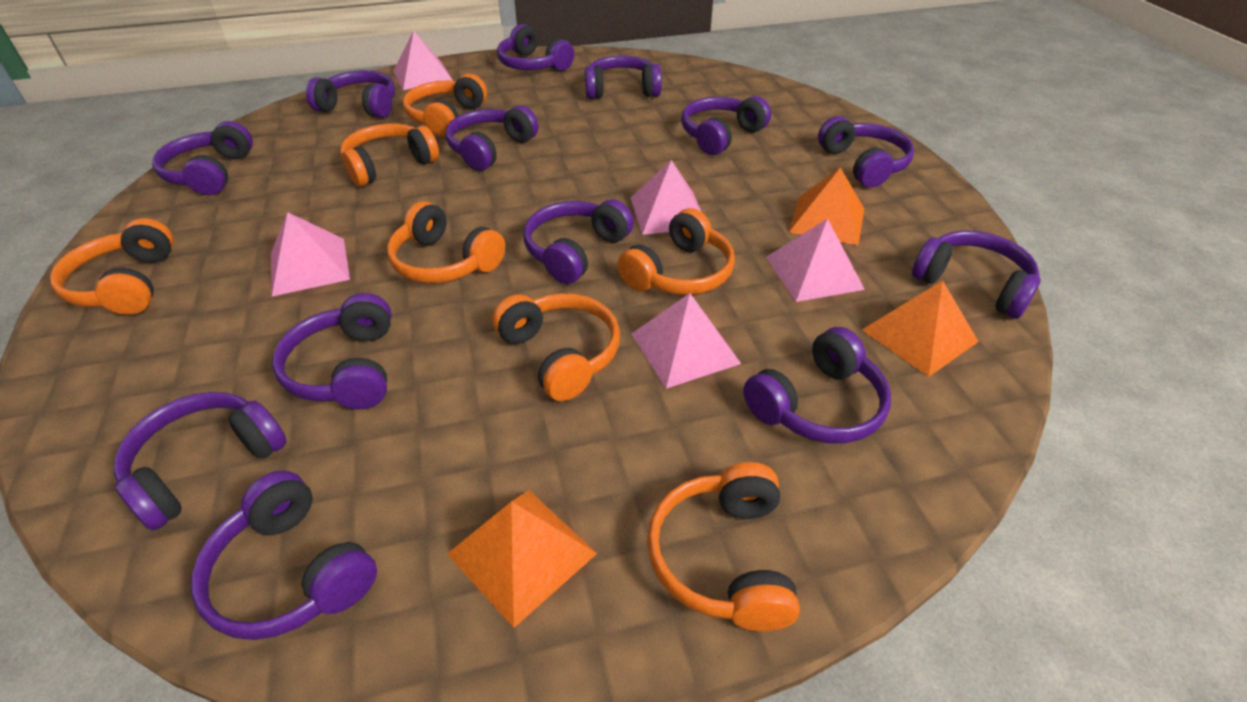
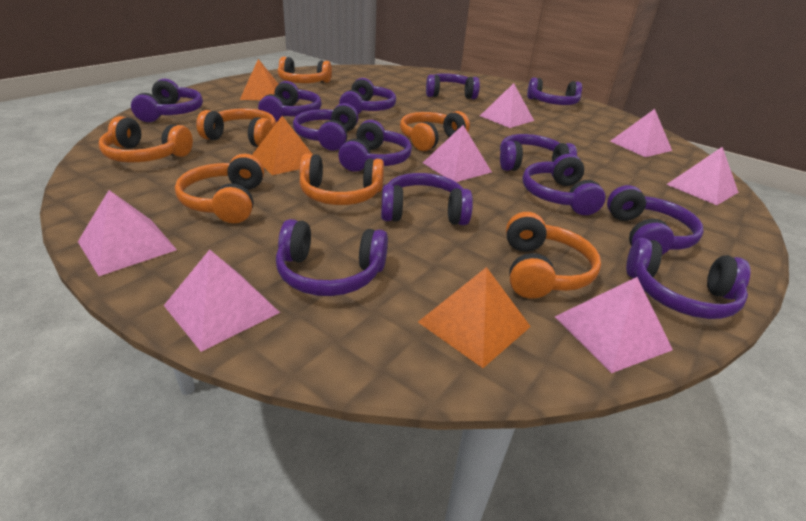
pink pyramid: [271,212,350,296] [393,31,453,90] [631,160,701,235] [631,293,741,389] [766,218,865,302] = 5 -> [78,190,177,276] [164,249,280,352] [423,125,492,182] [480,83,534,128] [555,277,673,373] [610,109,672,157] [666,147,738,205] = 7

